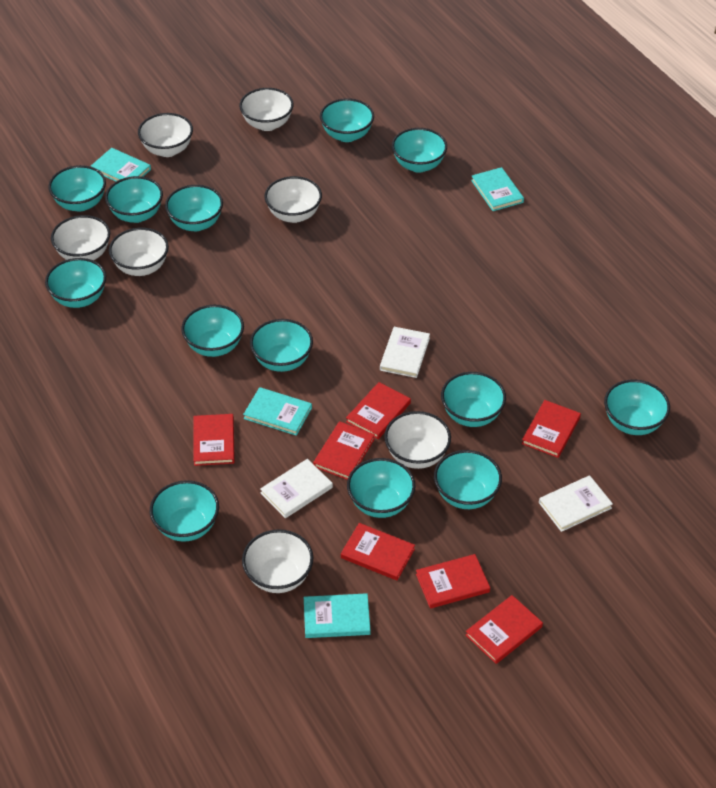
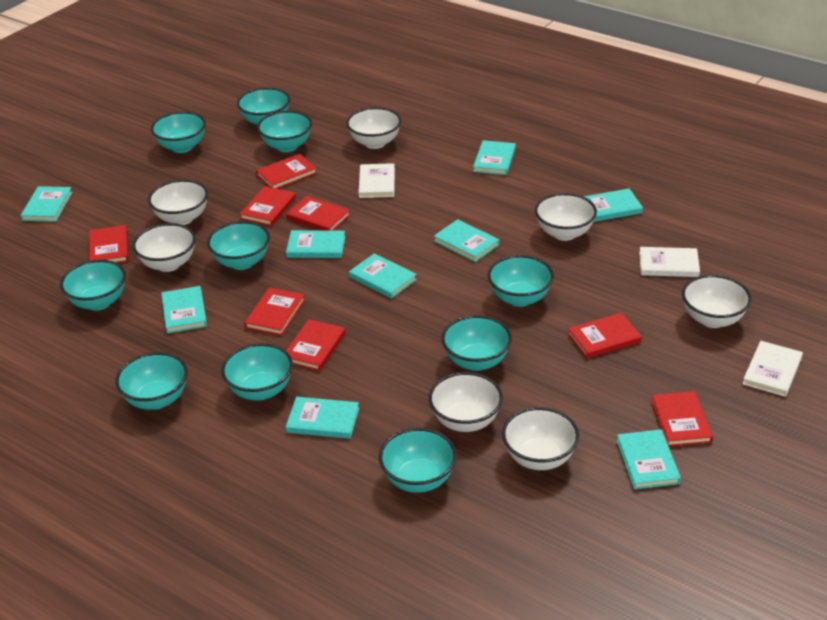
red book: [193,414,235,466] [313,421,375,480] [341,523,415,580] [346,382,411,439] [416,554,490,609] [466,595,543,664] [522,400,581,458] = 7 -> [89,225,129,263] [240,186,296,226] [244,287,305,336] [256,154,317,189] [286,196,350,231] [286,319,346,371] [568,313,642,358] [651,391,713,447] = 8
turquoise book: [91,148,151,182] [243,387,312,436] [304,593,370,638] [471,167,524,211] = 4 -> [20,186,72,222] [161,286,207,334] [286,230,345,258] [286,397,359,439] [349,253,417,298] [434,219,500,262] [473,140,516,175] [583,189,643,222] [617,429,681,489] = 9
turquoise bowl: [45,258,106,308] [48,165,106,212] [105,176,163,223] [150,480,219,542] [165,185,223,231] [181,305,244,357] [250,319,313,372] [320,98,374,142] [347,458,416,518] [392,128,447,173] [434,450,502,509] [441,372,506,427] [604,379,670,435] = 13 -> [60,260,126,311] [115,352,188,410] [151,112,206,153] [207,221,270,270] [221,343,293,400] [237,87,290,125] [257,111,312,152] [379,428,457,493] [442,315,512,371] [488,255,554,307] = 10

